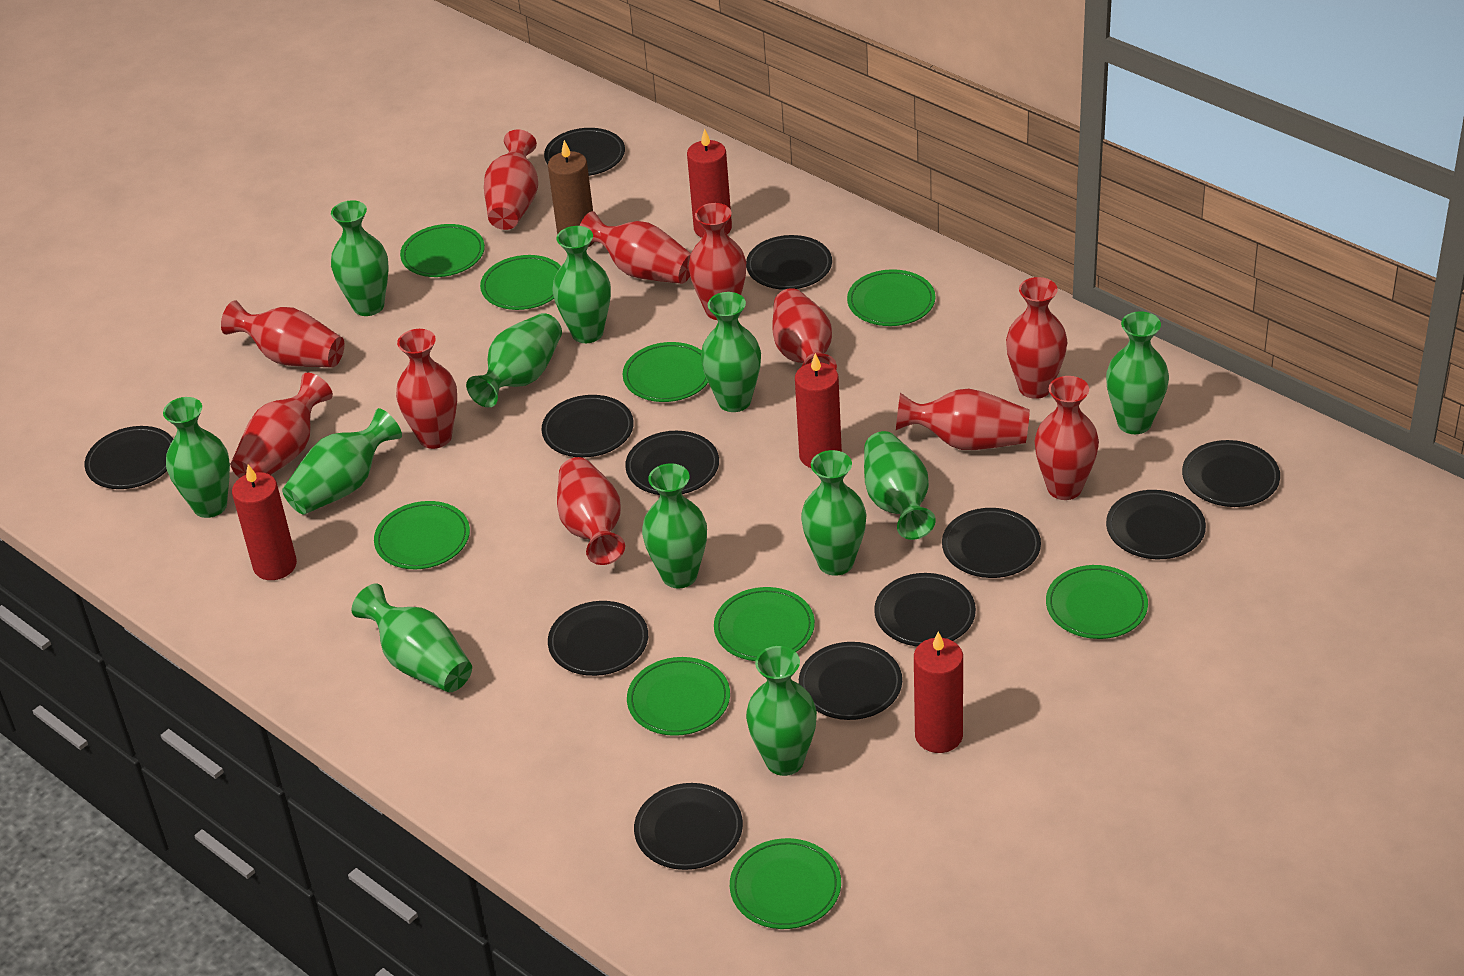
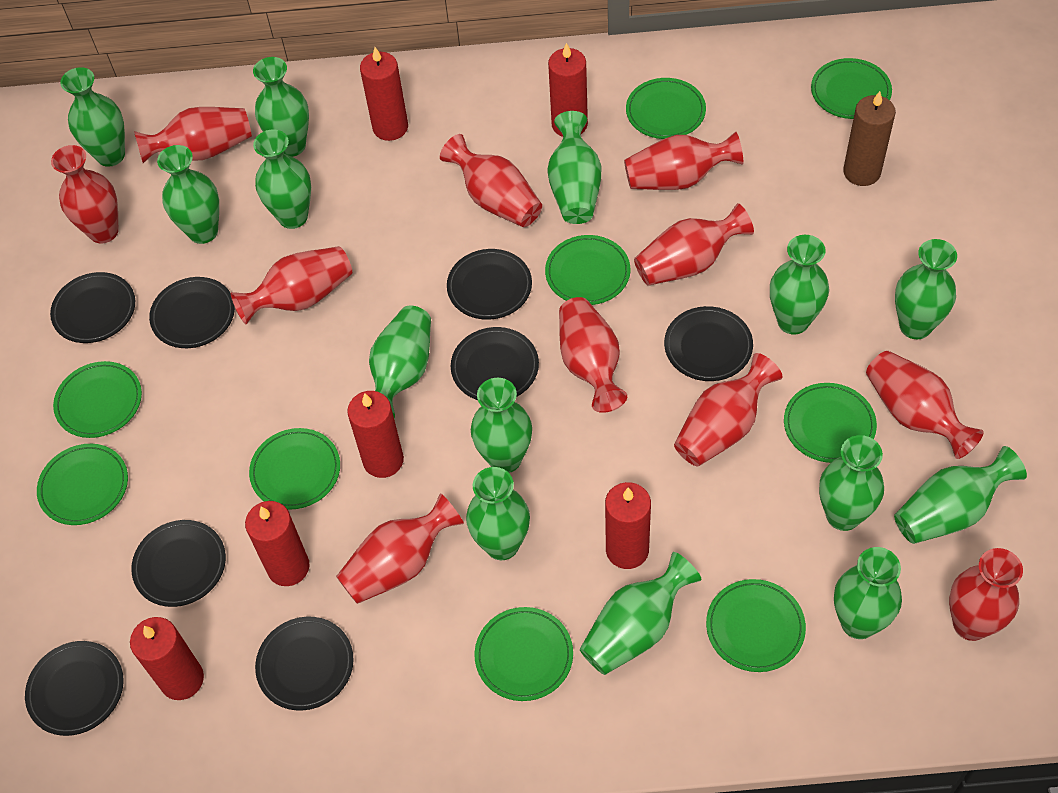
black plate: [84,426,173,489] [542,395,634,458] [544,128,625,176] [548,601,648,676] [625,431,719,495] [634,783,743,870] [746,235,832,290] [799,642,902,720] [874,573,976,647] [942,508,1041,578] [1106,490,1206,559] [1182,440,1280,507] = 12 -> [25,641,124,736] [50,272,135,343] [131,520,226,607] [149,277,235,348] [255,617,354,711] [447,249,532,320] [451,327,539,400] [664,306,753,381] = 8
green vase: [163,397,230,518] [282,408,402,515] [331,200,389,316] [352,584,472,692] [466,313,562,408] [552,226,611,343] [642,463,707,589] [701,292,761,412] [746,646,817,776] [801,450,867,576] [864,431,936,540] [1106,311,1169,434] = 12 -> [60,67,125,167] [157,145,219,244] [253,57,309,157] [253,129,311,229] [369,306,431,418] [466,467,530,560] [471,378,532,473] [547,111,601,224] [580,552,701,675] [770,235,829,335] [819,435,884,531] [834,547,902,639] [894,446,1027,544] [895,239,957,339] = 14
red candle: [232,465,297,580] [687,129,732,238] [795,353,842,468] [914,632,963,753] = 4 -> [130,617,204,700] [245,501,310,586] [347,391,404,478] [360,47,408,141] [548,43,588,137] [605,482,651,569] = 6

